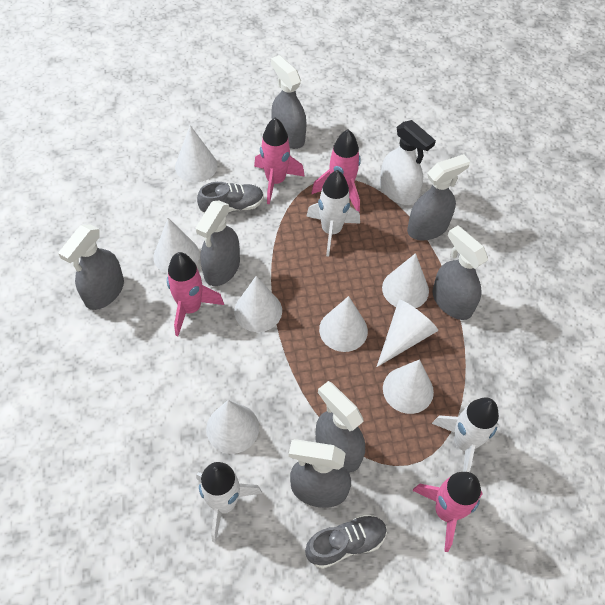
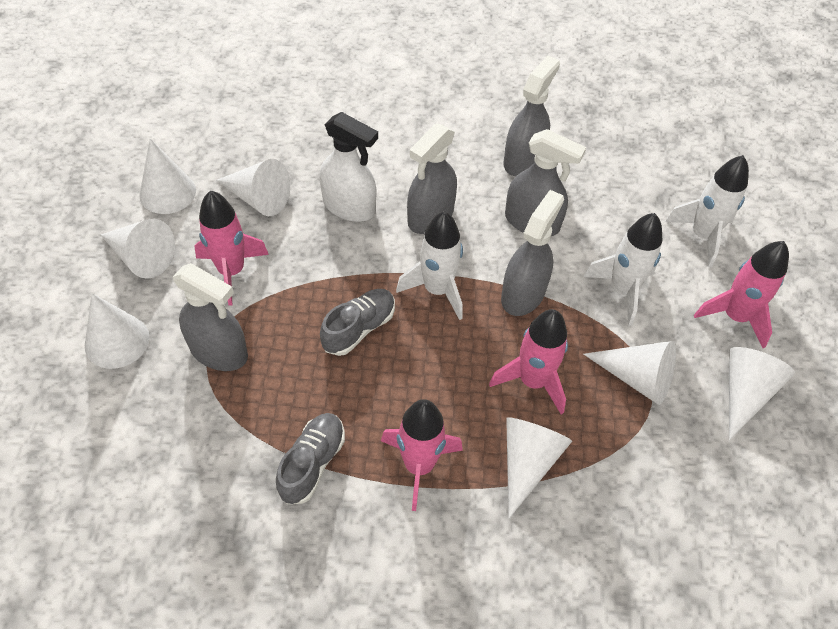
grey spray bottle: [58,224,124,310] [195,200,240,286] [271,55,306,149] [289,439,351,508] [316,381,365,472] [407,154,470,241] [432,225,488,320] = 7 -> [173,263,248,371] [407,123,457,234] [501,190,564,316] [503,56,560,176] [505,129,586,236] = 5
white cone: [154,218,200,274] [175,125,218,183] [206,400,259,454] [234,276,282,332] [319,296,368,352] [377,300,438,367] [382,253,429,308] [383,359,434,414] = 8 -> [85,293,149,369] [101,219,175,279] [139,139,196,214] [216,159,290,216] [506,417,572,518] [584,341,676,405] [729,347,795,440] = 7

